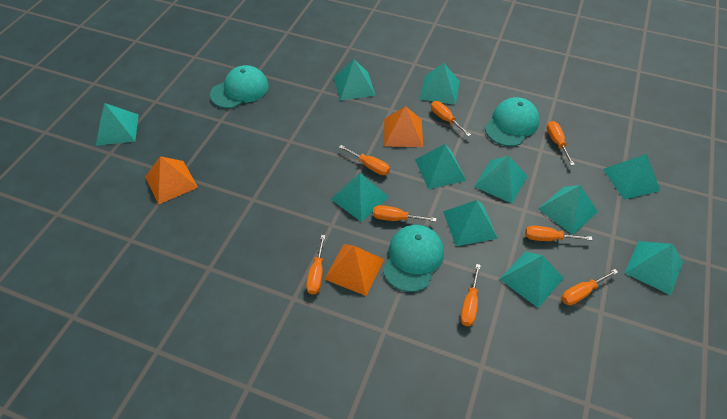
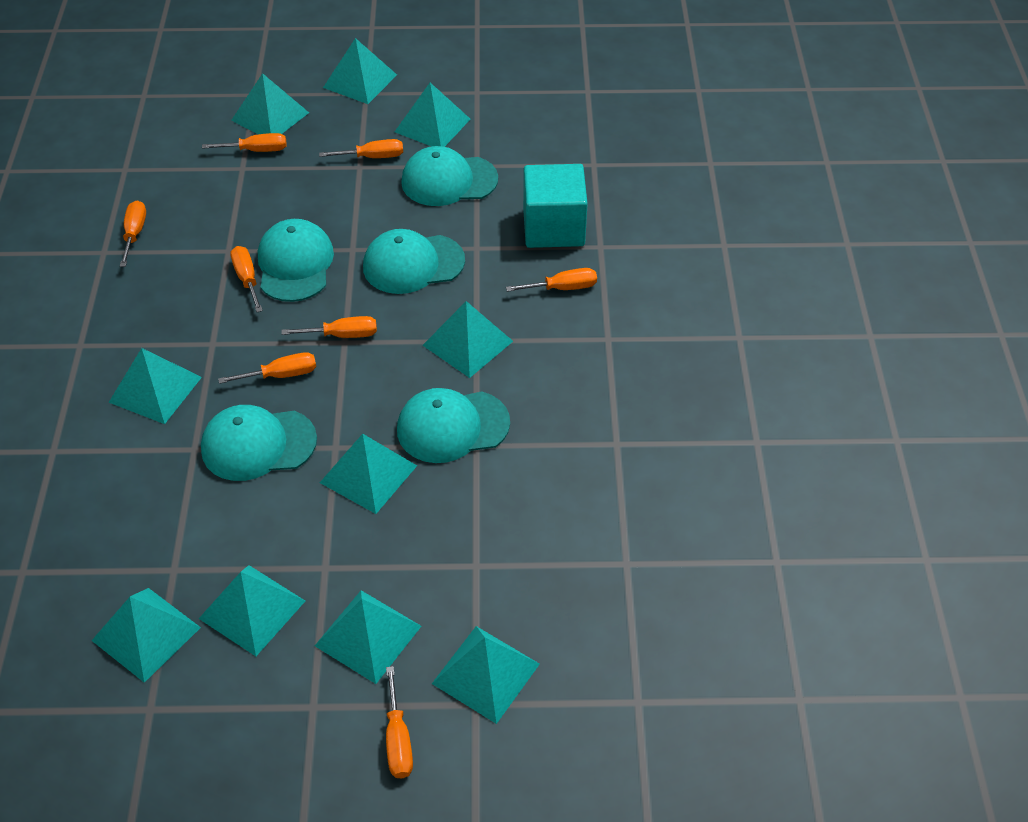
orange pyramid: [145,156,198,205] [324,244,384,296] [384,106,423,147] = 3 -> none = 0
turquoise cap: [210,65,269,109] [383,225,444,292] [485,97,540,146] = 3 -> [201,405,317,481] [258,219,334,302] [363,229,465,294] [397,388,510,463] [401,146,498,206] = 5
turquoise cube: none = 0 -> [523,164,588,248] = 1
turquoise pyramid: [96,103,139,146] [331,173,389,222] [334,59,376,101] [415,144,467,189] [420,63,460,105] [443,200,498,246] [474,156,527,203] [500,251,564,308] [538,185,598,235] [603,154,660,199] [625,241,683,295] = 11 -> [91,588,201,683] [109,348,202,424] [199,565,305,656] [231,73,309,134] [315,590,421,684] [320,434,417,514] [323,38,397,104] [395,83,470,147] [423,301,513,378] [432,626,540,724] = 10

